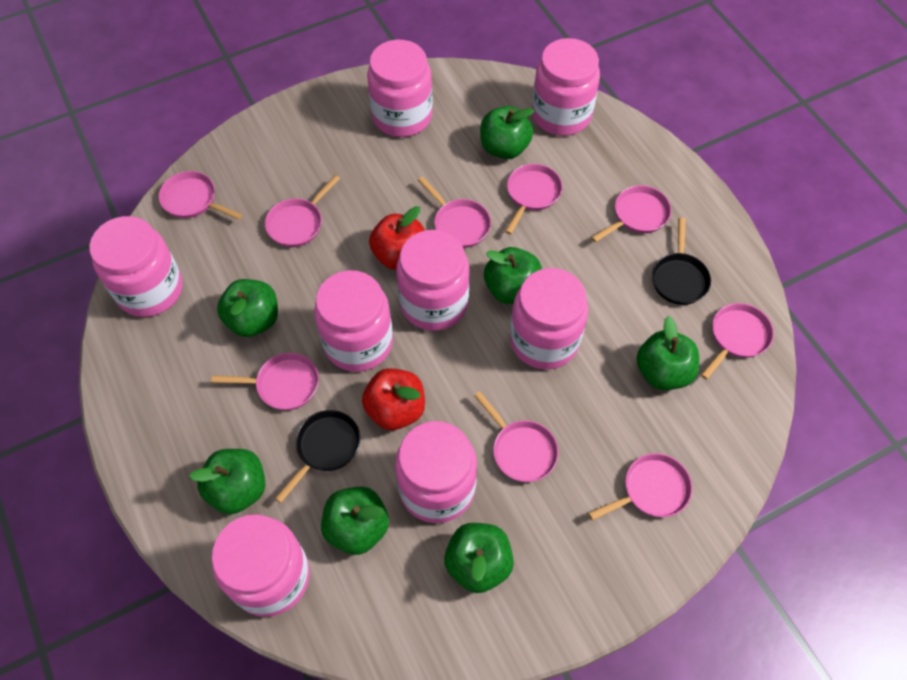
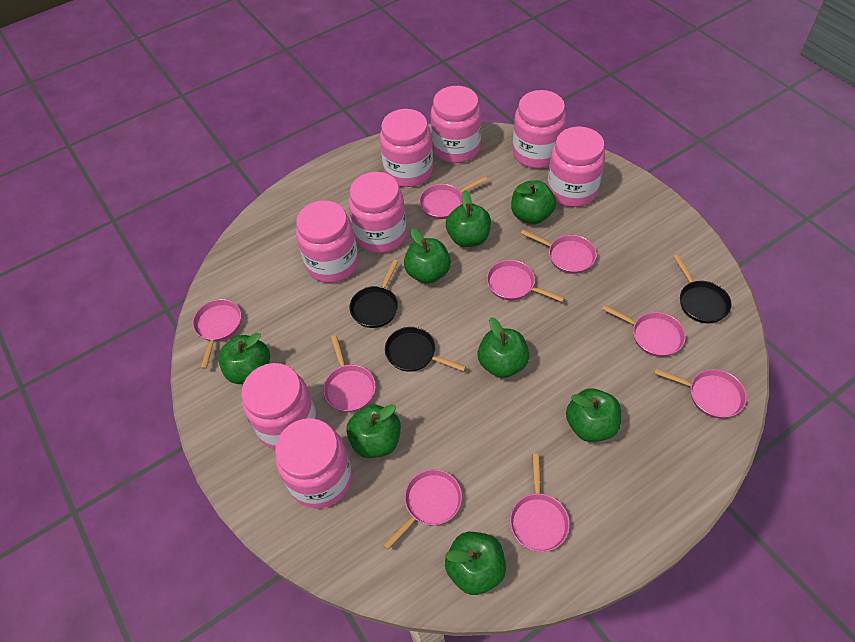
black pan: [275,410,360,503] [652,218,711,305] = 2 -> [349,260,398,328] [385,327,466,372] [673,254,732,323] = 3
green apple: [189,449,265,514] [217,279,278,337] [321,487,389,555] [444,523,514,593] [480,106,535,159] [484,247,542,304] [636,316,699,390] = 7 -> [218,333,270,384] [346,404,401,458] [404,228,451,284] [445,532,506,595] [446,190,491,247] [477,317,529,378] [511,180,556,224] [566,388,621,442] = 8
red apple: [362,368,425,430] [369,206,425,270] = 2 -> none = 0

